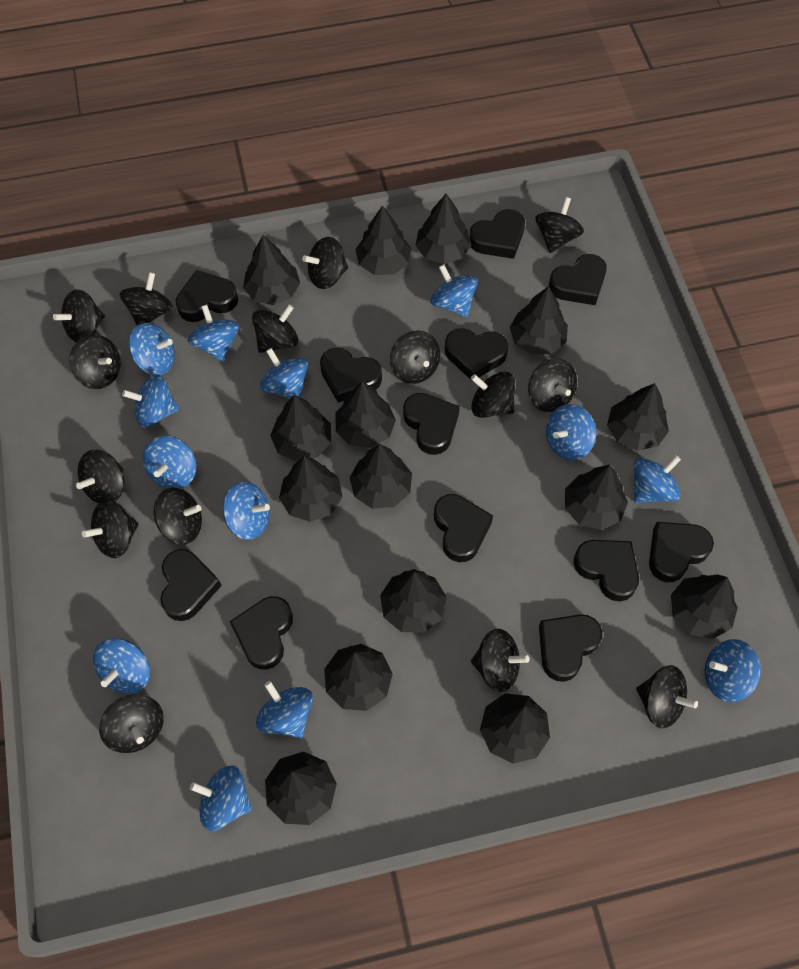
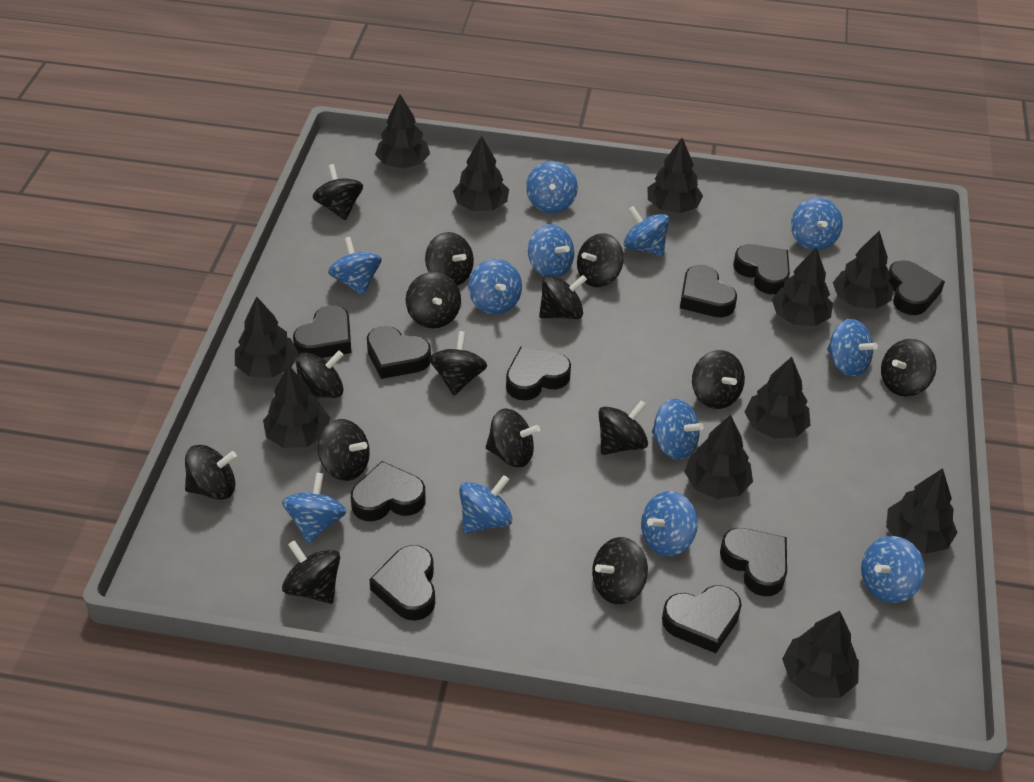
black heart: [160,549,222,621] [176,270,238,322] [230,596,293,669] [320,348,382,403] [403,393,460,455] [434,494,493,562] [445,328,508,381] [469,209,525,259] [539,614,602,682] [549,254,607,305] [573,540,639,601] [649,522,714,582] = 12 -> [293,305,351,358] [351,461,426,521] [367,326,431,379] [369,545,435,621] [506,347,571,401] [662,585,742,653] [680,265,737,317] [720,528,787,596] [733,244,790,294] [888,260,945,315] = 10
black tree: [243,235,300,305] [265,752,337,825] [270,394,331,462] [279,456,342,522] [324,644,393,711] [335,381,396,448] [350,444,412,509] [355,205,411,275] [380,569,447,633] [416,193,471,264] [480,693,550,764] [510,286,568,355] [565,465,628,530] [607,383,669,451] [671,574,738,639] = 15 -> [235,296,299,378] [263,365,330,448] [375,94,430,169] [453,135,509,211] [647,138,703,213] [684,415,753,499] [745,357,810,439] [772,248,833,326] [782,611,859,698] [833,231,893,309] [886,468,958,554] = 11
blue spinning top: [93,638,150,693] [122,374,179,428] [129,323,175,375] [143,436,196,489] [188,305,239,362] [190,765,252,831] [223,481,270,540] [256,681,313,738] [260,348,308,399] [430,264,478,317] [546,404,597,460] [634,455,681,503] [705,639,761,702] = 13 -> [282,472,347,544] [328,237,382,296] [459,475,512,533] [468,259,522,314] [526,161,578,213] [528,224,574,277] [624,206,669,257] [641,491,698,556] [652,399,704,460] [791,197,843,250] [827,319,878,377] [861,536,925,603] = 12

